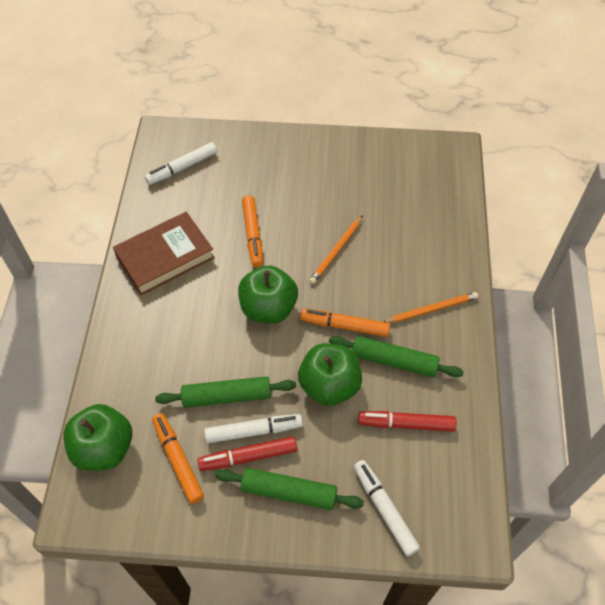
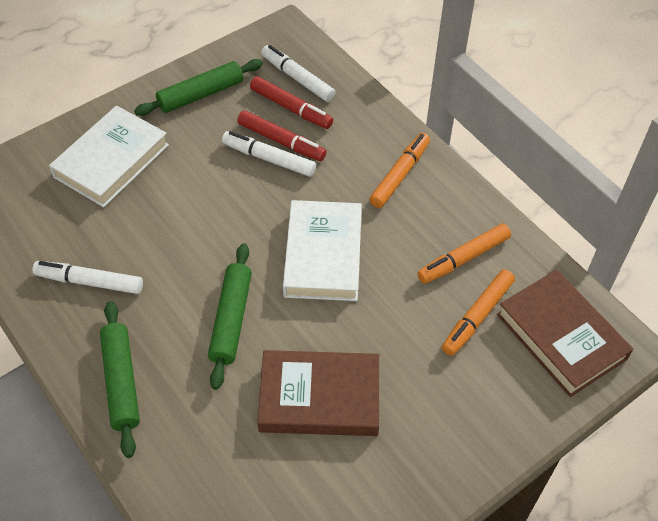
brown book: [113,212,215,295] = 1 -> [257,350,379,436] [497,270,633,397] = 2
green apple: [63,404,132,471] [238,266,298,324] [298,343,362,406] = 3 -> none = 0
orange pencil: [309,215,363,284] [384,292,478,323] = 2 -> none = 0
white book: none = 0 -> [49,106,169,207] [283,200,362,301] = 2

